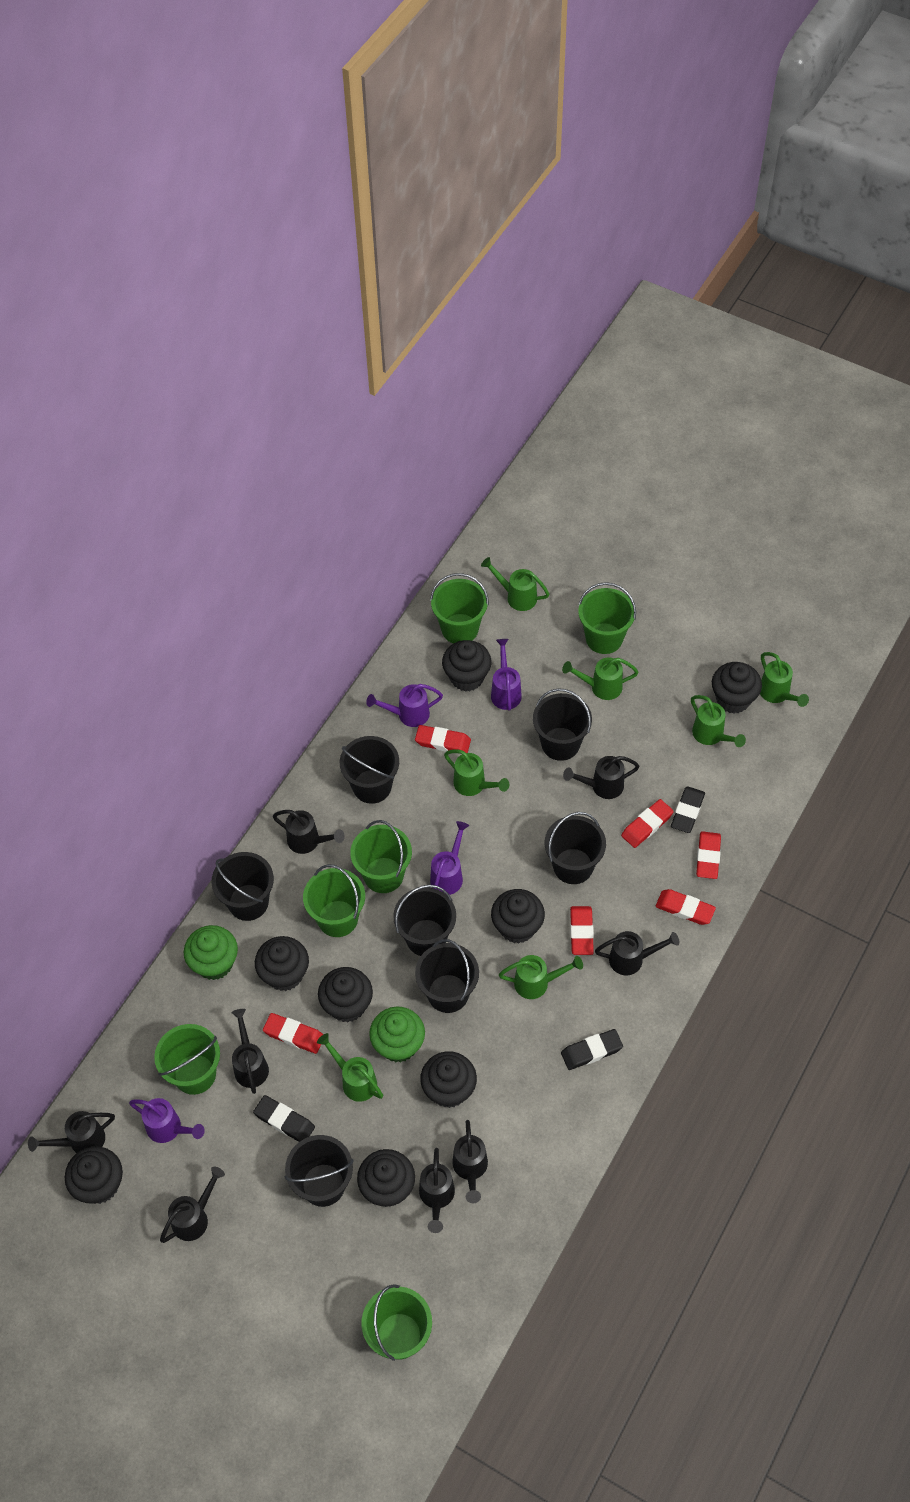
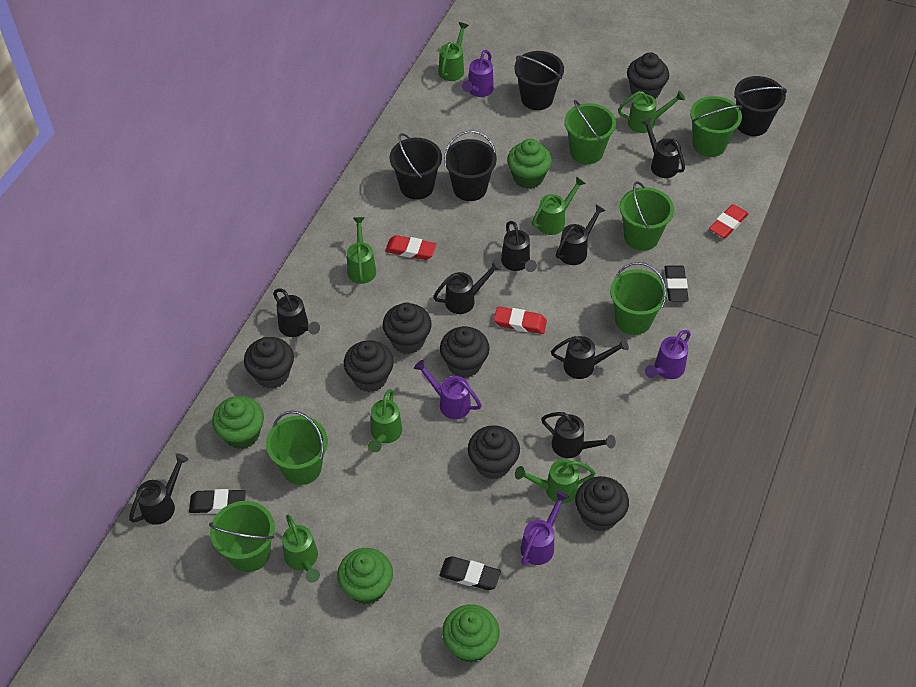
black bucket: [212,852,274,921] [285,1135,354,1207] [340,736,399,804] [393,885,456,956] [415,939,479,1013] [533,688,592,761] [545,812,606,884] = 7 -> [389,133,442,200] [444,131,497,201] [514,51,564,110] [734,76,787,136] = 4
black cupcake: [65,1146,123,1204] [255,936,309,991] [318,967,373,1022] [357,1149,415,1207] [420,1051,477,1108] [442,640,492,692] [491,889,545,944] [712,662,762,714] = 8 -> [244,337,294,389] [344,340,394,392] [383,303,432,354] [440,326,490,378] [468,425,520,480] [575,476,629,532] [627,52,669,99] = 7
green cupcake: [184,925,238,980] [369,1007,425,1062] = 2 -> [212,396,264,449] [337,548,393,605] [442,604,499,663] [507,139,552,189] = 4
red eraser: [263,1013,324,1054] [415,725,471,753] [570,906,594,955] [621,799,674,848] [655,889,716,925] [696,831,721,879] = 6 -> [385,235,436,260] [494,306,547,334] [709,204,748,238] = 3

